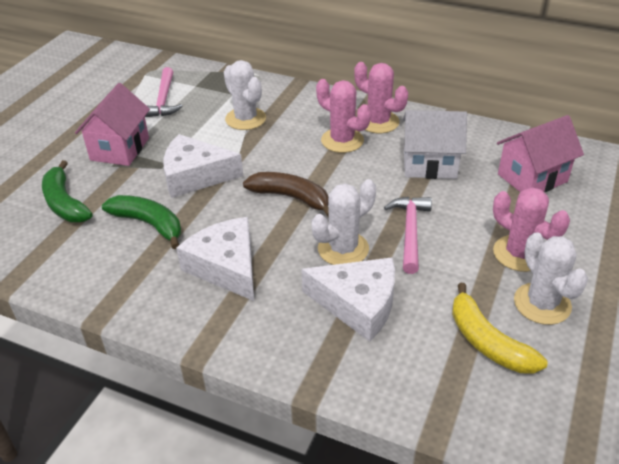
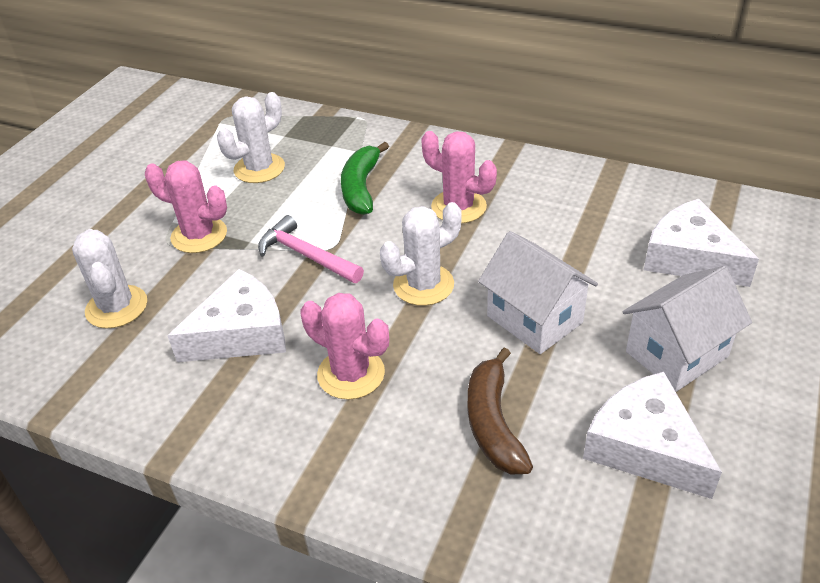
green banana: [42,160,93,222] [102,195,181,249] = 2 -> [341,142,389,215] = 1
pink hammer: [145,67,183,117] [384,197,432,274] = 2 -> [258,215,364,283] = 1
pink house: [75,83,150,166] [497,115,584,192] = 2 -> none = 0
white house: [403,110,467,179] = 1 -> [478,231,598,354] [622,266,752,392] = 2
yellow banana: [452,283,548,373] = 1 -> none = 0

